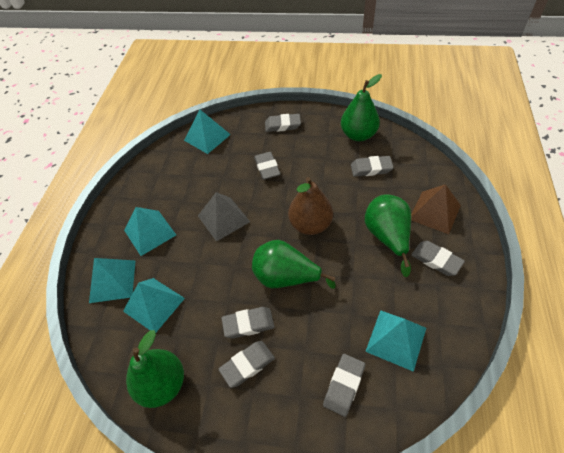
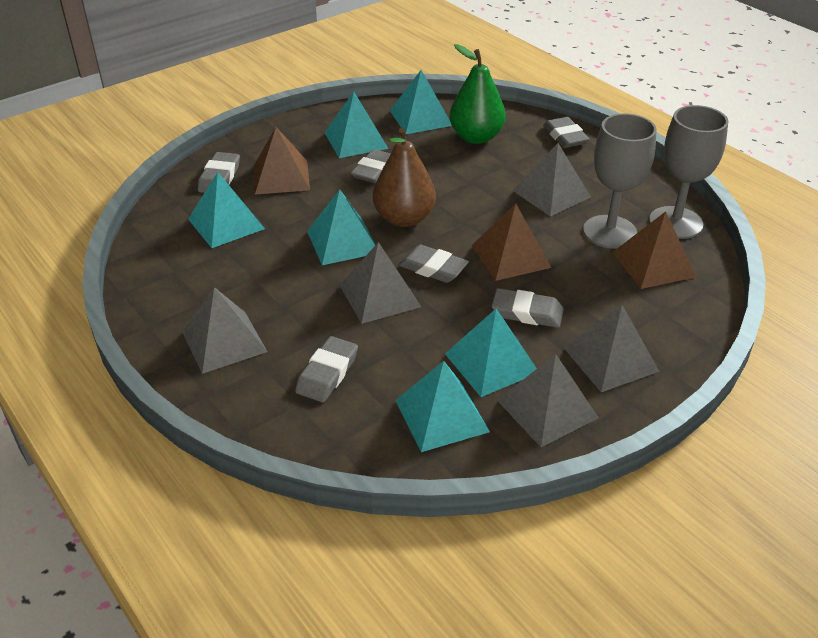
brown pyramid: [411,184,461,234] = 1 -> [254,127,310,195] [472,204,551,281] [612,211,696,289] = 3
green pear: [126,330,184,408] [252,240,336,289] [341,74,382,141] [365,194,411,277] = 4 -> [449,44,506,144] = 1
grey eraser: [219,341,275,388] [222,307,275,339] [254,152,281,180] [265,114,301,132] [323,354,365,417] [351,156,394,177] [411,241,465,276] = 7 -> [198,152,240,193] [295,336,358,402] [351,149,391,183] [399,244,469,283] [492,288,564,328] [543,117,590,148] = 6
grey goblet: none = 0 -> [583,113,657,248] [649,105,728,239] = 2
grey pyramid: [198,192,250,242] = 1 -> [182,287,267,374] [340,242,421,324] [497,354,599,447] [513,143,591,216] [564,305,660,392] = 5
turquoise pyramid: [89,258,136,303] [123,278,185,333] [124,207,176,256] [184,109,231,154] [365,310,426,372] = 5 -> [188,172,265,248] [307,189,376,265] [325,92,388,158] [390,70,452,134] [395,361,490,452] [445,308,537,397] = 6

